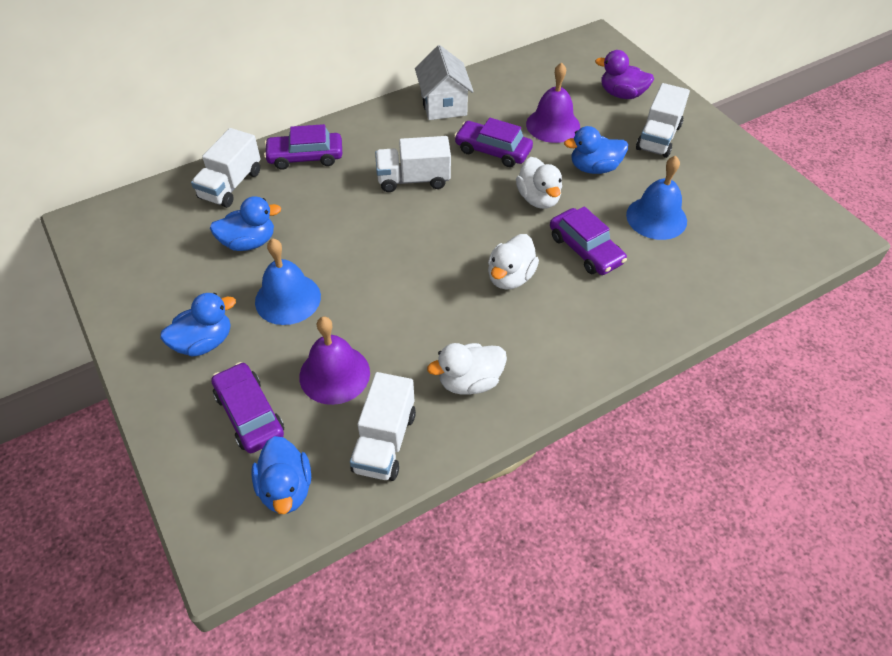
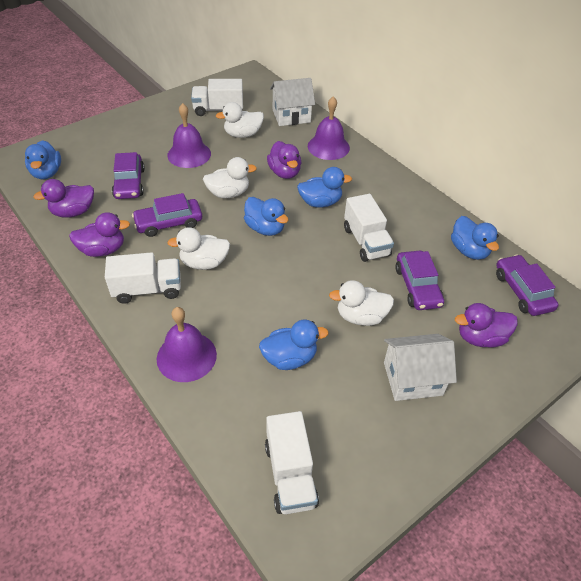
blue bell: [255,238,321,325] [626,156,687,240] = 2 -> none = 0
blue duck: [160,293,236,356] [210,196,281,251] [251,436,311,514] [564,126,628,174] = 4 -> [25,140,61,179] [244,197,288,236] [259,320,329,370] [297,167,352,208] [451,216,499,260] = 5
purple bell: [299,317,370,405] [526,62,580,143] = 2 -> [157,307,217,382] [167,103,211,168] [308,96,350,160] = 3
purple duck: [595,50,654,99] = 1 -> [33,179,94,218] [69,212,130,257] [267,141,301,179] [455,303,518,348] = 4
white duck: [427,343,507,395] [488,234,539,290] [516,157,562,209] = 3 -> [167,227,230,270] [203,157,257,198] [216,102,264,138] [329,280,394,326] = 4
white house: [415,45,474,120] = 1 -> [270,78,315,126] [384,334,457,401] = 2

